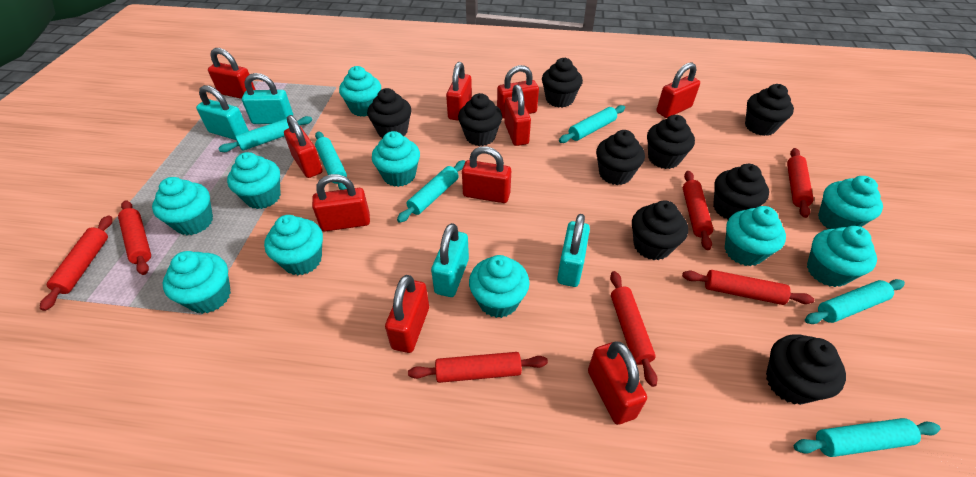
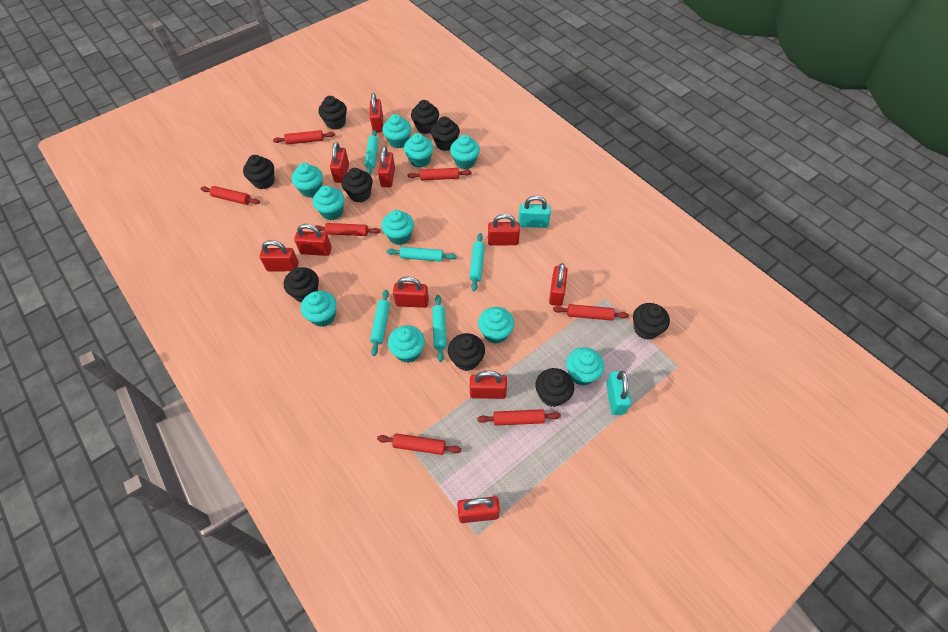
turquoise padlock: [196,85,249,140] [242,73,293,124] [431,223,469,297] [557,214,590,287] = 4 -> [519,195,551,228] [606,371,631,415] = 2
turquoise rolling pin: [218,116,312,152] [315,131,347,190] [397,160,466,223] [559,105,625,143] [794,418,941,457] [805,279,905,324] = 6 -> [365,130,378,175] [370,290,390,356] [387,247,456,262] [432,295,447,362] [469,233,485,291] = 5

